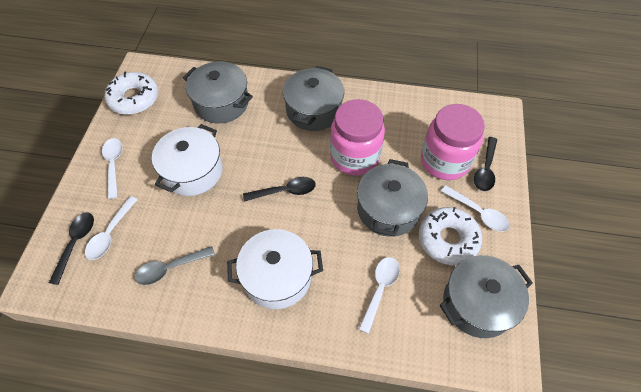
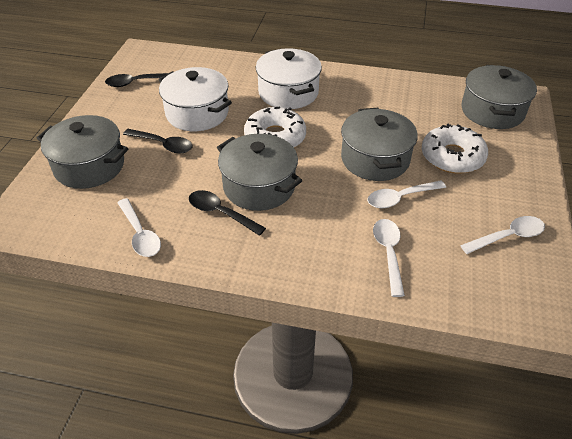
grey spoon: [135,246,215,285] = 1 -> none = 0
pink jar: [330,99,385,176] [421,104,485,180] = 2 -> none = 0

